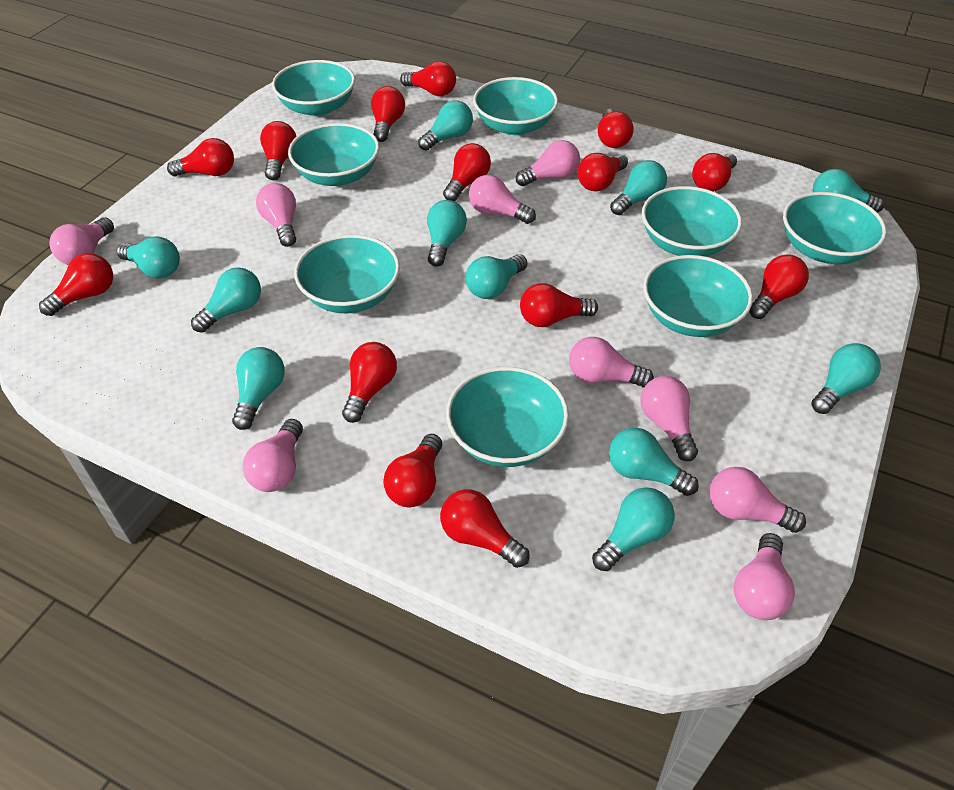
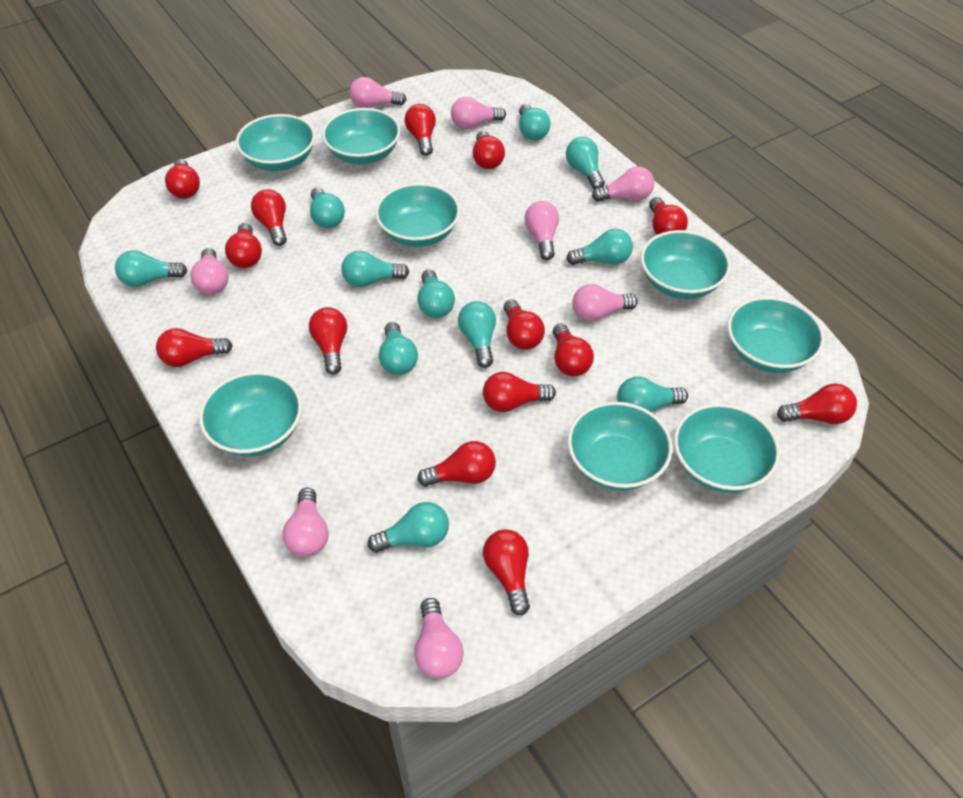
pink light bulb: [49,217,114,265] [243,419,303,492] [256,183,296,247] [469,175,536,224] [516,140,580,186] [569,337,654,388] [640,376,698,461] [709,467,806,533] [734,533,795,620] = 9 -> [190,248,228,295] [283,488,329,557] [350,77,407,108] [414,598,464,679] [451,97,506,129] [524,201,559,260] [572,284,638,322] [592,166,654,202] = 8

